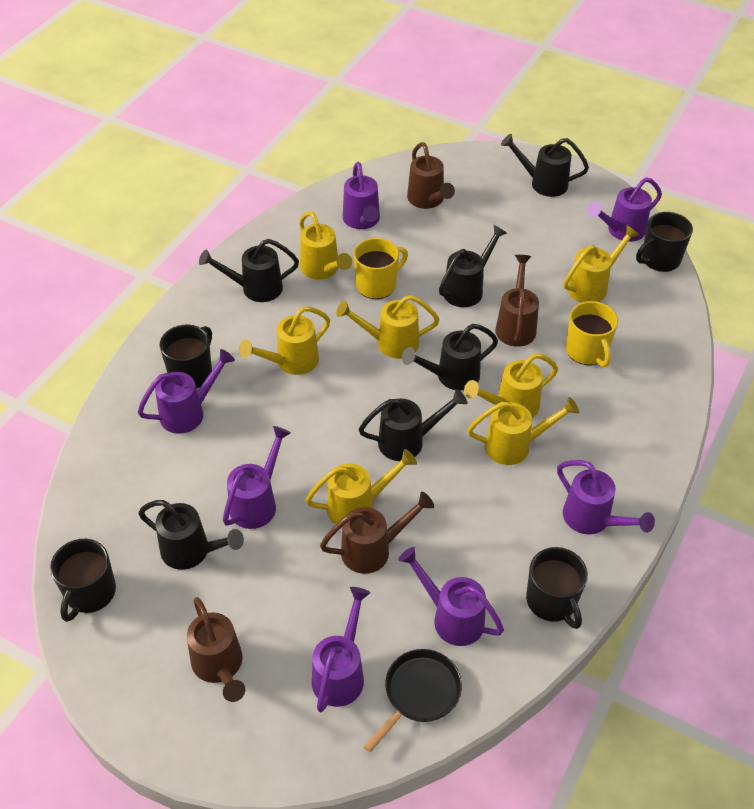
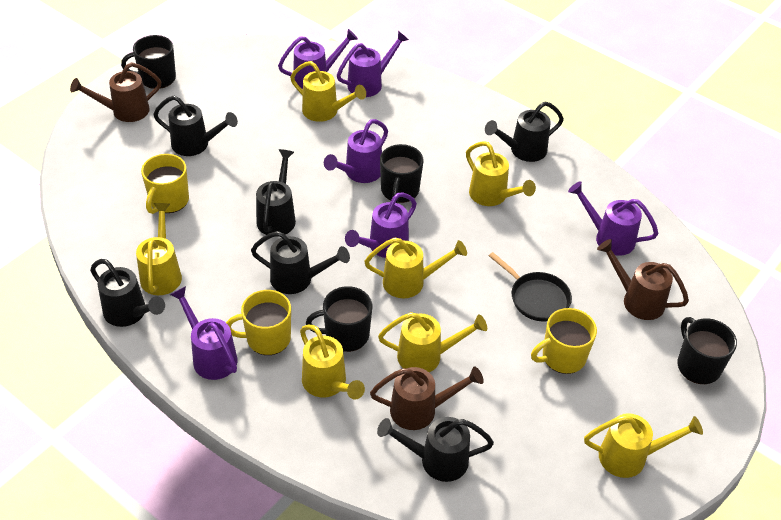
brown watering can: [187,597,245,702] [320,492,434,574] [407,142,455,209] [495,255,539,347] = 4 -> [70,62,161,122] [370,366,484,430] [597,239,689,320] = 3
purple watering can: [138,349,235,434] [223,426,291,529] [312,587,371,712] [343,162,380,229] [398,547,504,646] [557,460,655,535] [587,177,662,242] = 7 -> [170,286,237,380] [278,29,358,90] [324,119,388,183] [337,31,409,97] [345,192,417,258] [568,181,659,256] = 6
yellow mug: [353,238,408,299] [566,301,618,367] = 2 -> [141,154,189,214] [226,290,291,355] [531,308,597,374] = 3

